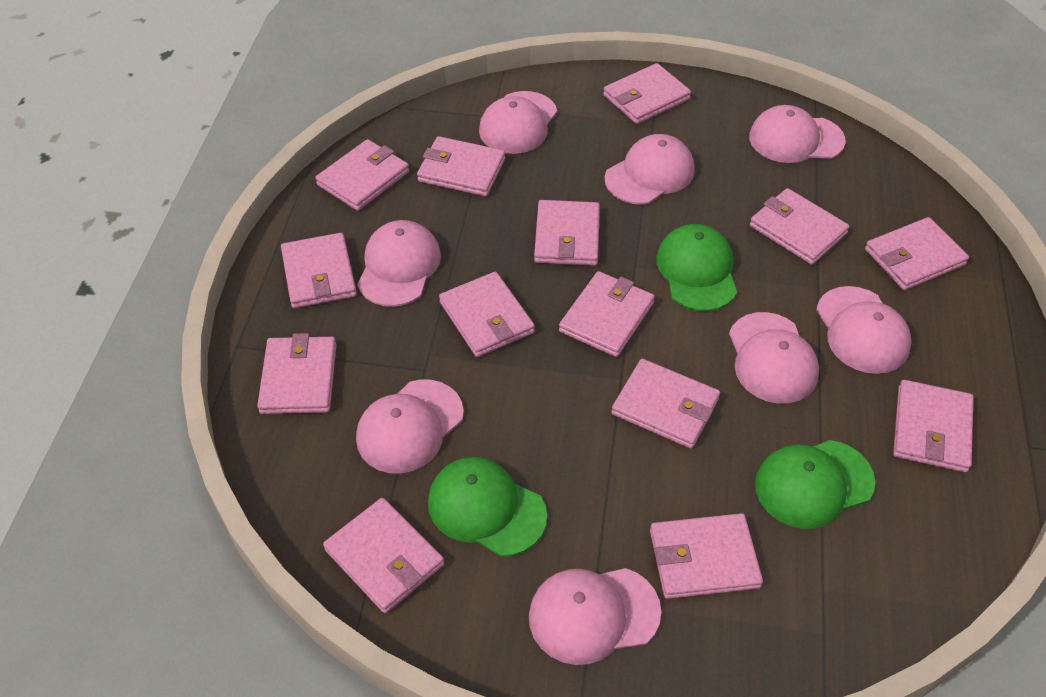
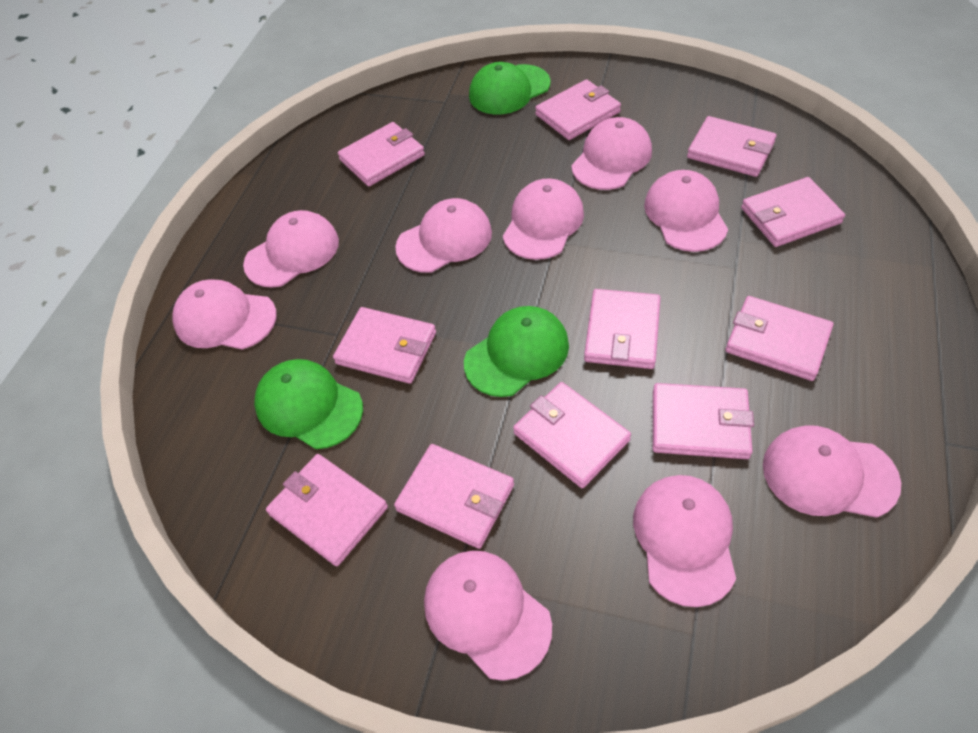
pink cap: [356,379,464,474] [357,220,441,307] [479,91,557,154] [529,568,661,665] [605,134,695,205] [729,312,819,404] [749,105,846,163] [816,286,912,374] = 8 -> [172,279,277,350] [243,210,339,288] [395,198,492,273] [424,550,552,681] [503,178,584,260] [571,117,652,190] [633,475,736,607] [644,170,728,252] [763,425,901,518] = 9
pink wallet: [257,333,337,414] [281,233,357,308] [315,139,409,211] [323,498,444,613] [417,136,505,196] [439,272,535,357] [534,200,600,266] [559,271,655,357] [603,63,691,124] [611,359,720,448] [650,513,763,599] [750,188,850,265] [865,217,969,290] [893,380,973,472] = 14 -> [266,454,388,566] [333,307,436,384] [338,122,425,186] [394,444,514,549] [513,382,631,488] [535,79,621,140] [584,289,661,369] [653,383,754,459] [687,116,777,177] [725,296,833,381] [741,177,845,247] = 11

